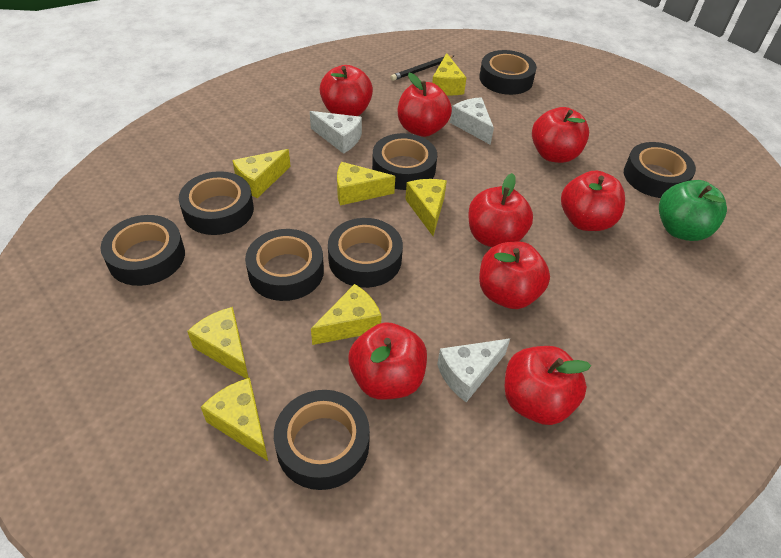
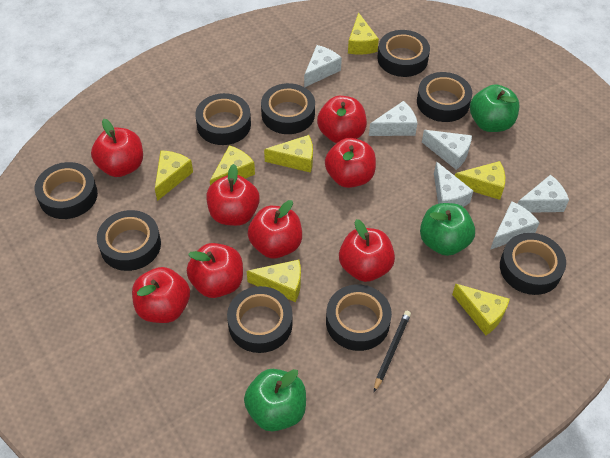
black tape: [101,215,185,286] [179,171,254,235] [245,229,324,301] [274,390,370,490] [328,218,403,288] [372,133,437,190] [479,50,537,95] [624,142,696,198] = 8 -> [35,162,98,219] [97,210,161,271] [195,93,251,145] [227,286,293,353] [261,83,315,134] [326,285,392,351] [378,30,430,77] [417,72,472,122] [500,233,566,295] = 9
green apple: [659,180,727,241] = 1 -> [244,369,306,431] [420,203,475,256] [470,84,519,132] = 3
white cheese: [310,111,362,154] [437,338,510,402] [450,97,494,145] = 3 -> [304,45,342,87] [369,101,417,136] [422,130,472,170] [434,162,473,207] [490,201,540,250] [518,175,569,213] = 6

